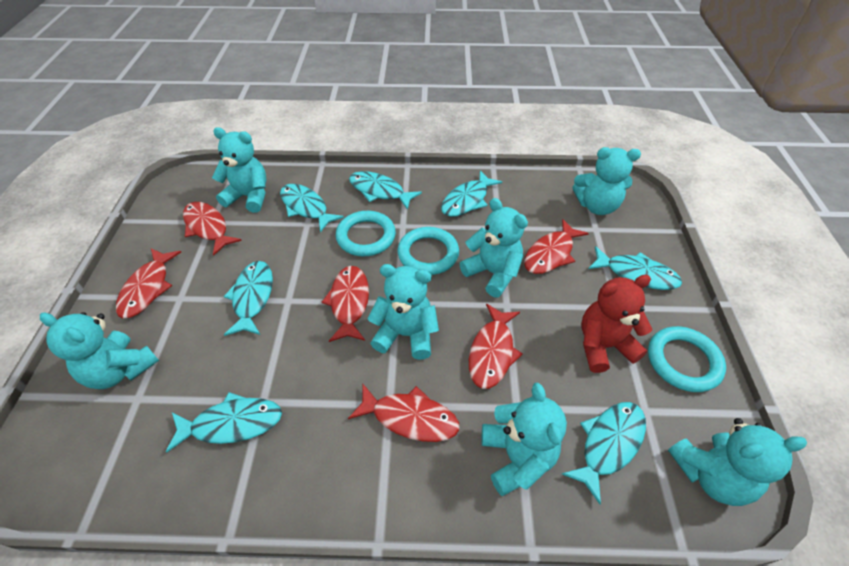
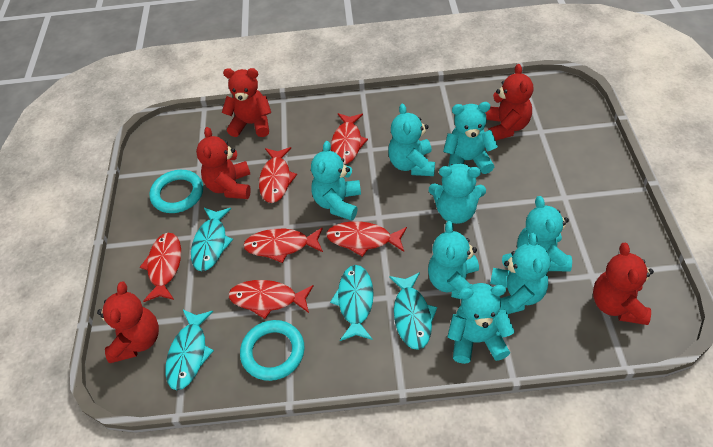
red teddy bear: [581,275,652,373] = 1 -> [97,282,159,363] [196,127,251,199] [222,68,271,137] [485,64,533,141] [593,243,654,325] = 5
turquoise fish: [166,392,282,452] [224,261,273,336] [280,184,344,232] [349,171,422,210] [441,170,502,217] [562,402,646,505] [588,246,682,290] = 7 -> [165,310,214,390] [191,208,233,271] [330,265,374,341] [389,272,437,350] = 4
turquoise ring: [336,211,396,256] [398,227,459,275] [648,326,726,392] = 3 -> [149,170,203,213] [240,320,305,381] = 2
turquoise teddy bear: [40,312,159,389] [212,127,266,213] [368,264,439,360] [460,198,528,298] [481,383,567,496] [573,147,641,215] [668,418,807,506] = 7 -> [311,141,361,221] [388,104,435,176] [428,221,479,299] [429,163,486,224] [443,102,498,174] [447,283,515,364] [490,233,550,314] [517,196,572,271] = 8

